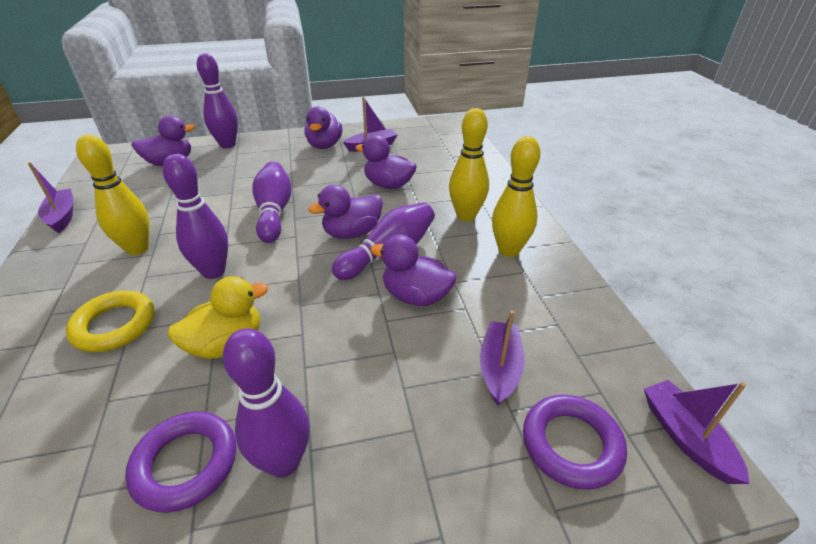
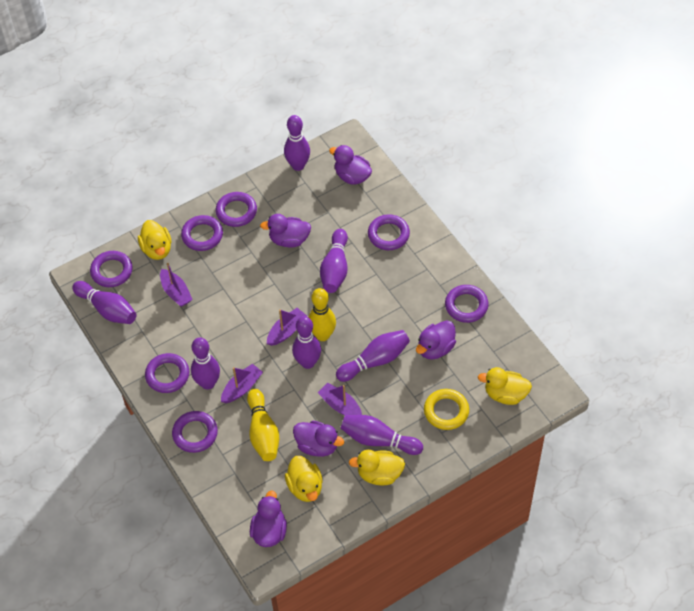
purple bowling pin: [163,154,228,279] [197,53,238,149] [223,328,309,478] [252,161,292,243] [332,202,435,280] = 5 -> [72,281,136,324] [191,337,220,390] [284,115,310,171] [292,316,321,369] [320,229,348,293] [336,330,410,382] [341,415,423,455] = 7
purple ring: [125,411,236,513] [523,395,627,490] = 2 -> [90,251,132,287] [145,353,189,393] [172,411,218,453] [181,215,223,251] [216,192,257,227] [368,214,410,250] [445,285,489,323] = 7
yellow bowling pin: [76,135,149,255] [449,108,489,221] [492,136,541,257] = 3 -> [247,389,279,461] [308,288,336,341] = 2
yellow duck: [167,276,268,359] = 1 -> [138,220,171,260] [285,456,323,502] [349,450,405,485] [478,367,532,405] = 4

